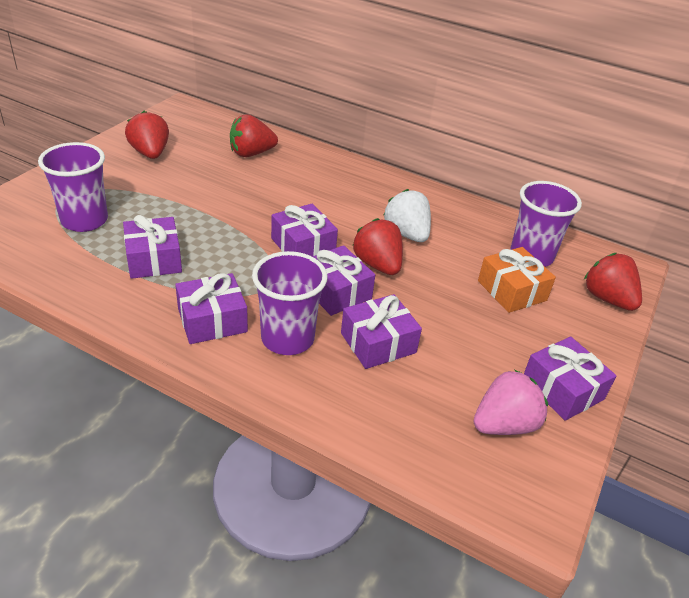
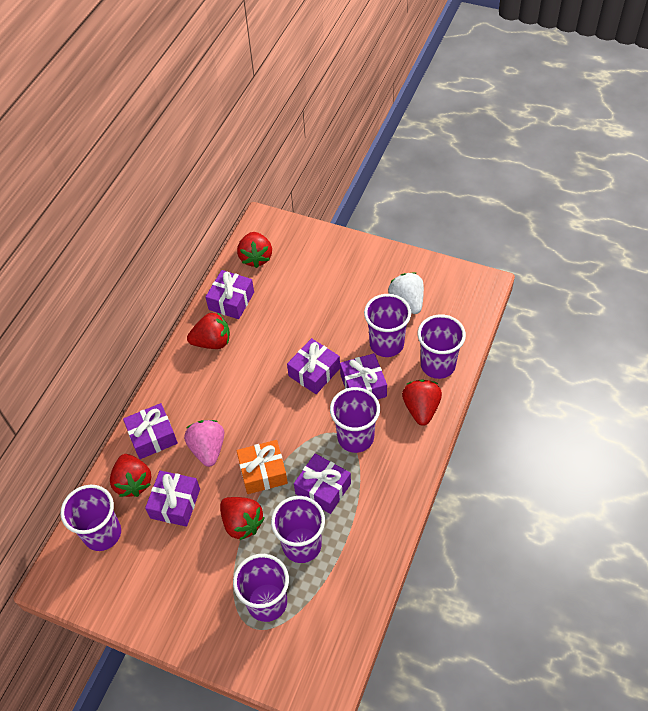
purple cup: [38,142,108,232] [252,251,327,355] [510,181,582,267] = 3 -> [60,485,121,551] [233,554,289,622] [271,496,325,563] [330,387,380,453] [364,294,411,357] [418,314,466,379] = 6
red strawberry: [125,111,169,159] [230,114,278,157] [352,218,403,275] [584,253,642,311] = 4 -> [110,454,152,497] [187,312,230,349] [220,497,265,541] [237,232,272,268] [402,380,442,426] = 5

